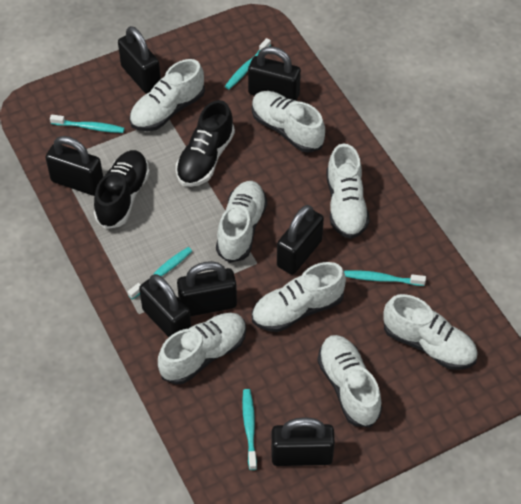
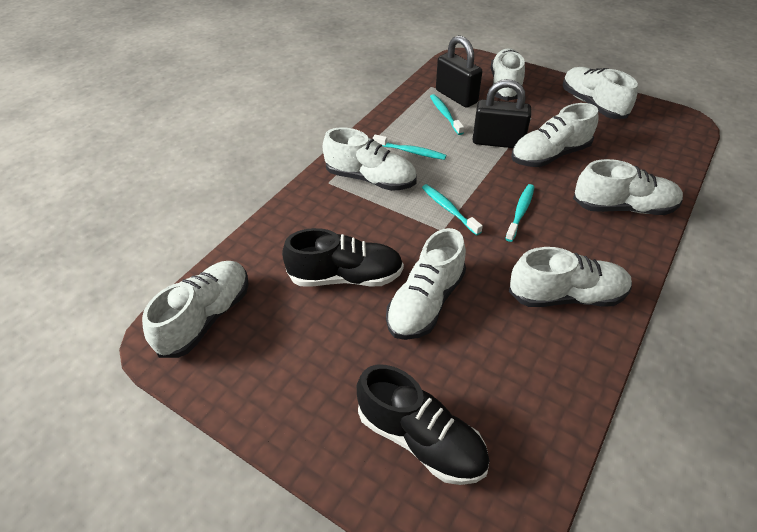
black padlock: [45,136,103,196] [118,26,161,94] [139,274,191,337] [177,261,237,316] [248,46,301,101] [271,417,335,466] [277,205,324,275] = 7 -> [436,35,482,108] [472,79,531,148] = 2
turquoise toothbrush: [50,115,124,133] [128,247,192,300] [225,38,271,89] [242,389,257,470] [344,270,426,286] = 5 -> [373,134,446,160] [422,184,483,235] [430,94,464,135] [505,184,534,242] = 4

